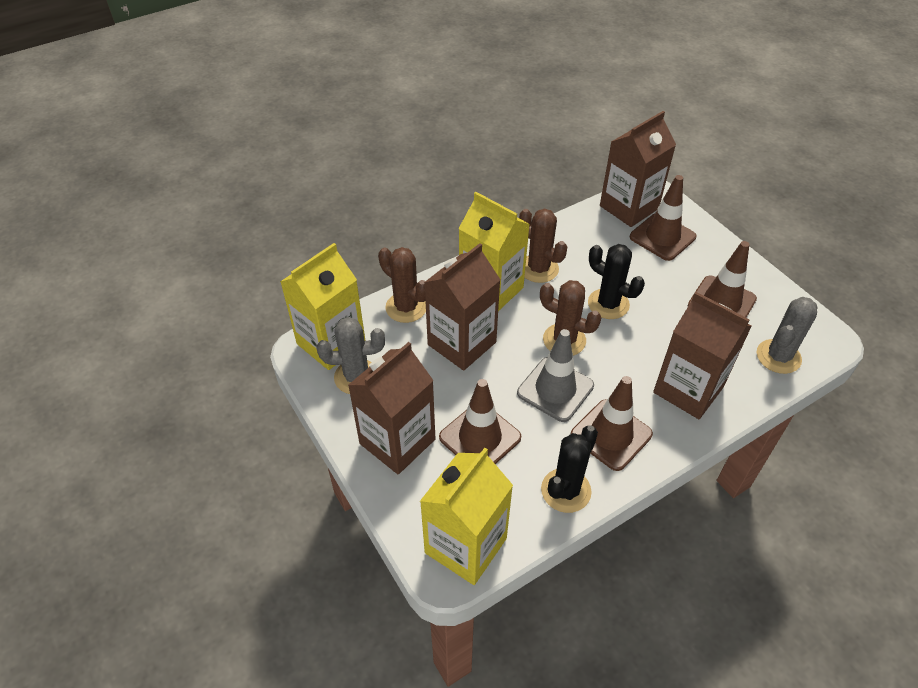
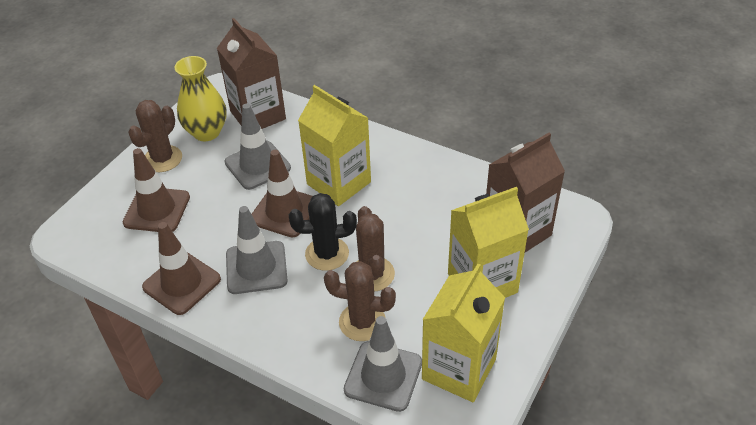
black cactus: [541,425,598,513] [588,244,645,319] = 2 -> [289,193,357,271] = 1
brown carton: [348,342,435,475] [424,243,500,371] [600,111,676,227] [653,292,752,419] = 4 -> [217,18,286,129] [486,133,565,252] = 2
brown traffic cone: [439,379,521,464] [571,376,653,471] [630,175,696,261] [688,241,757,318] = 4 -> [123,148,190,232] [142,222,221,315] [252,150,313,238] = 3
grey cactus: [317,317,385,394] [757,297,817,374] = 2 -> none = 0
grey traffic cone: [517,329,594,422] = 1 -> [224,103,291,190] [226,206,288,294] [344,316,422,412] = 3
yellow vase: none = 0 -> [174,56,227,141] = 1

